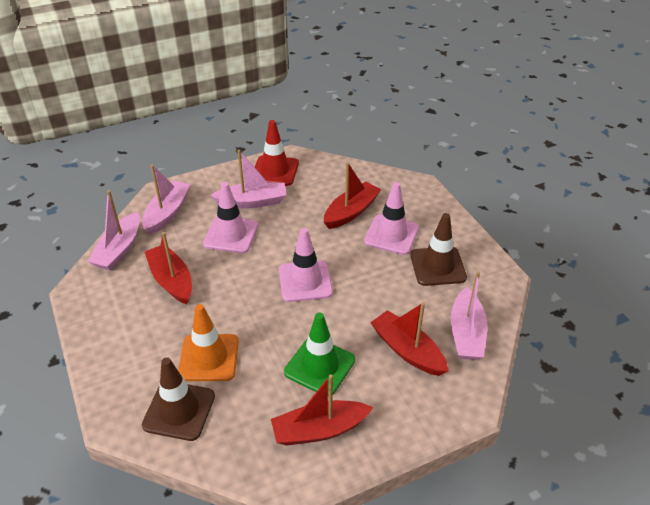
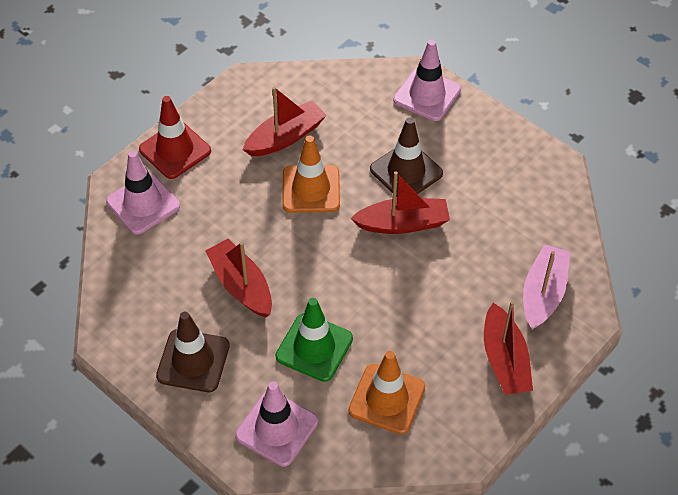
orange traffic cone: [178,304,239,381] = 1 -> [282,136,340,213] [348,351,425,434] = 2
pink boat: [88,190,140,270] [142,164,191,235] [210,150,286,209] [450,272,487,360] = 4 -> [523,244,570,330] = 1

